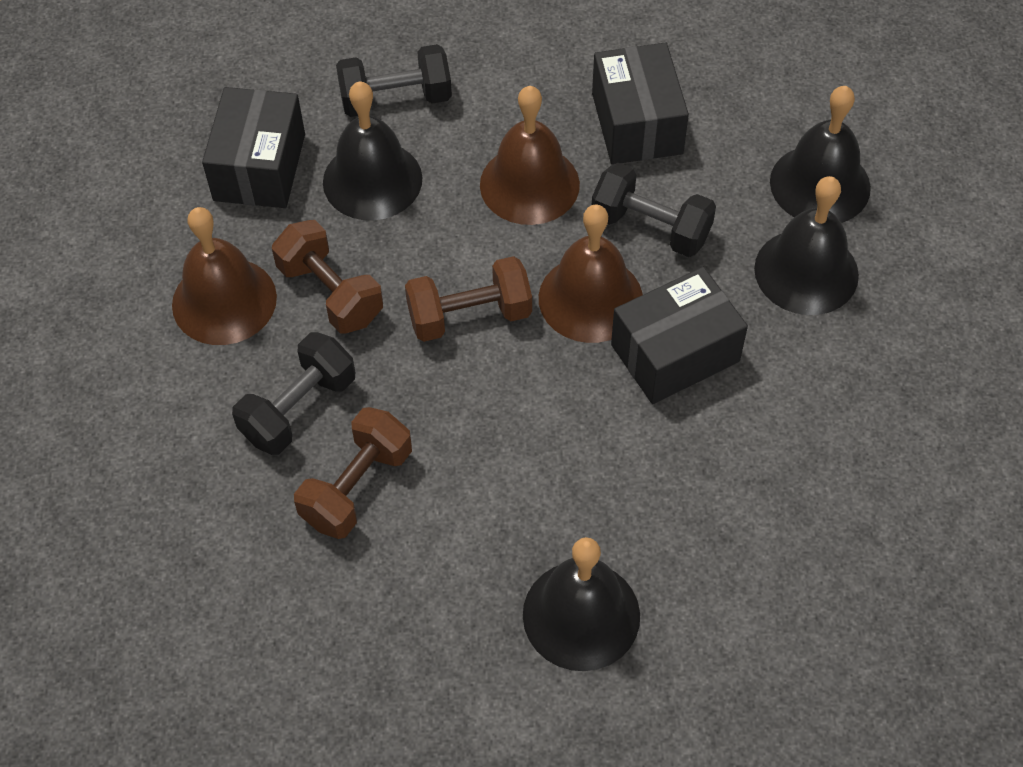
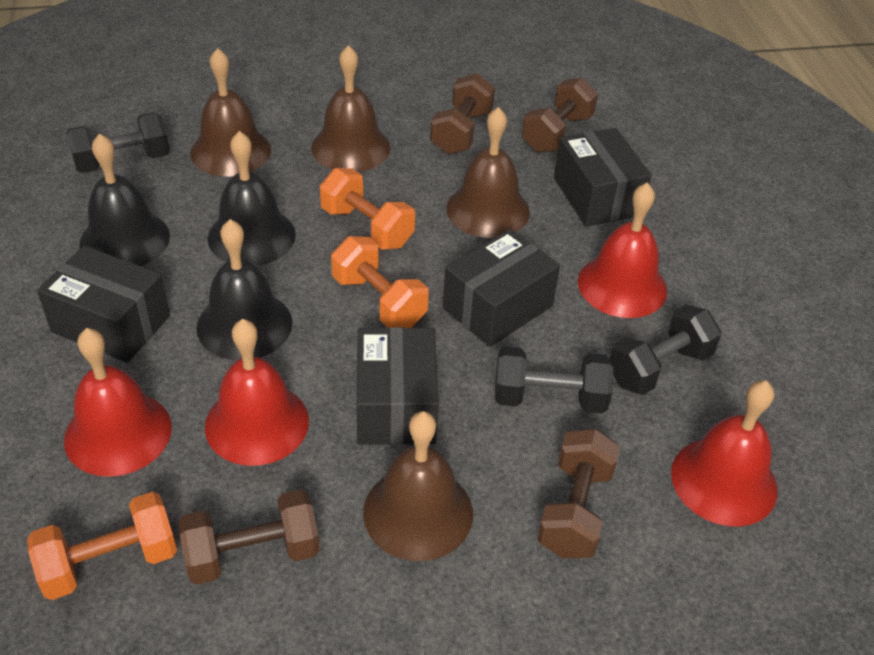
black bell: [323,81,422,220] [523,537,640,671] [754,176,859,315] [770,86,871,223] = 4 -> [79,133,170,266] [197,219,292,360] [208,131,296,266] = 3
black box: [202,87,305,208] [592,43,689,165] [611,267,748,404] = 3 -> [37,245,170,363] [356,327,439,445] [443,229,560,347] [554,128,652,227] = 4
brown bell: [172,207,277,345] [480,86,580,225] [539,204,643,343] = 3 -> [190,48,271,177] [311,45,390,172] [363,411,473,561] [446,107,530,238] = 4
brown dumbbell: [272,220,383,333] [294,407,412,539] [405,256,532,342] = 3 -> [179,489,320,585] [430,73,495,154] [522,78,598,152] [537,428,620,558] = 4
orange dumbbell: none = 0 -> [27,492,177,600] [320,168,415,250] [331,236,429,328] = 3
red bell: none = 0 -> [64,328,172,477] [205,319,309,466] [578,183,667,318] [671,381,777,527] = 4

